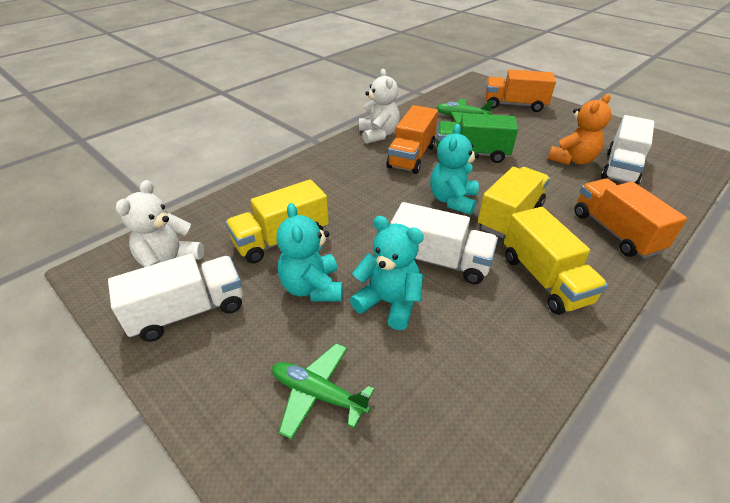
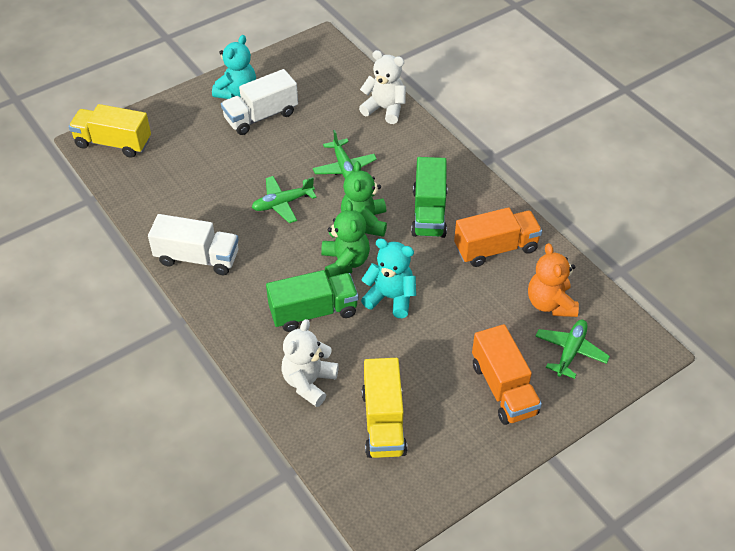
green plane: [272,343,375,440] [436,99,494,124] = 2 -> [252,176,317,223] [313,130,377,178] [535,320,610,379] = 3
green teddy bear: none = 0 -> [321,200,370,279] [341,161,387,237] = 2
green truck: [437,113,518,163] = 1 -> [266,270,358,332] [411,157,447,238] = 2
orange truck: [386,105,438,174] [485,69,556,112] [574,178,687,259] = 3 -> [454,207,542,267] [472,324,542,425] = 2
turquoise teddy bear: [276,203,343,302] [350,216,424,330] [430,124,479,215] = 3 -> [212,35,256,99] [361,238,416,318] = 2
white truck: [108,253,243,342] [391,202,498,284] [601,115,655,184] = 3 -> [148,214,239,275] [221,69,298,135] = 2
yellow truck: [225,179,329,263] [478,167,550,238] [504,207,608,315] = 3 -> [69,104,151,158] [362,358,407,458] = 2

